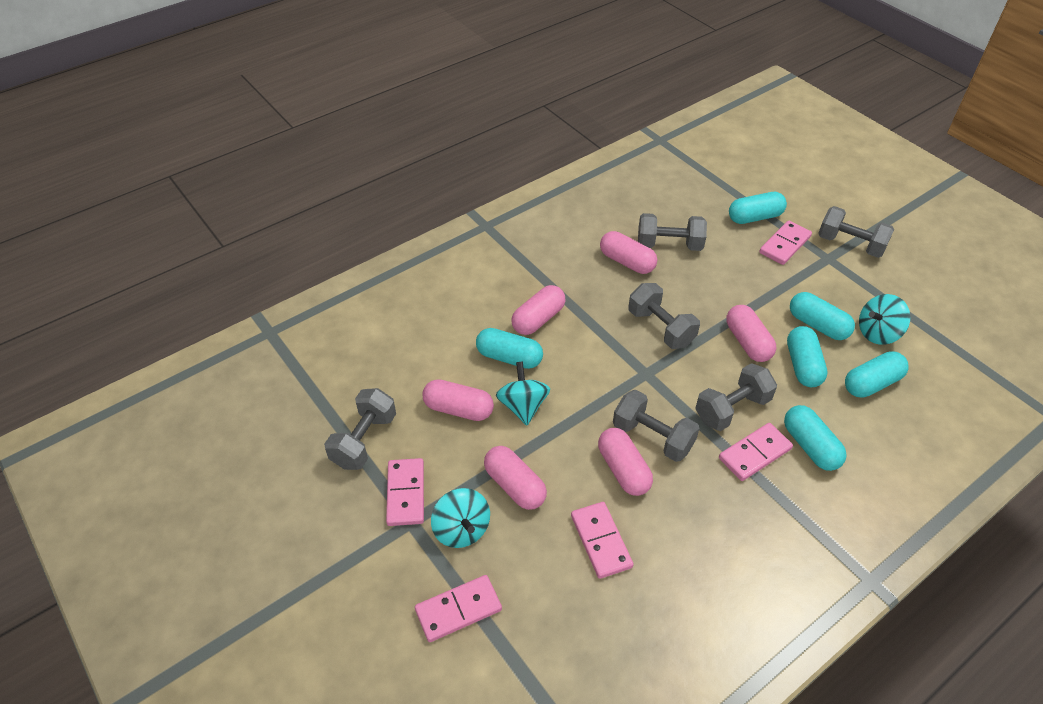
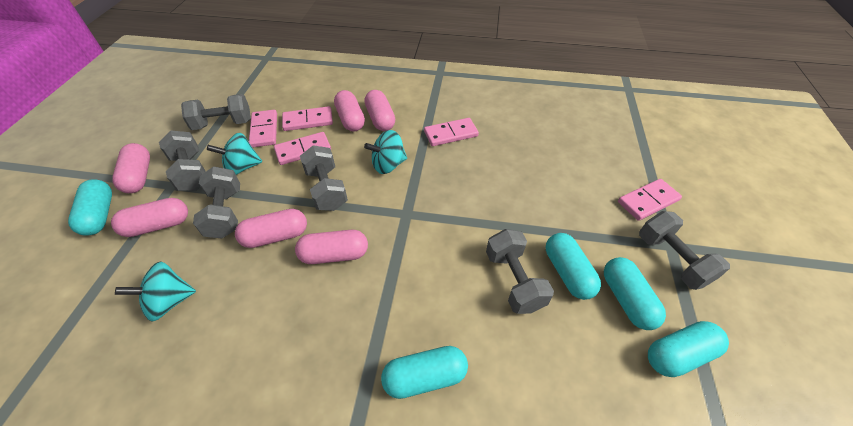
turquoise capsule: [476,328,543,369] [729,192,787,224] [784,405,847,471] [787,326,828,387] [790,292,855,340] [845,351,909,398] = 6 -> [68,179,112,236] [381,346,468,399] [546,233,601,300] [604,257,666,330] [648,321,729,377] = 5

